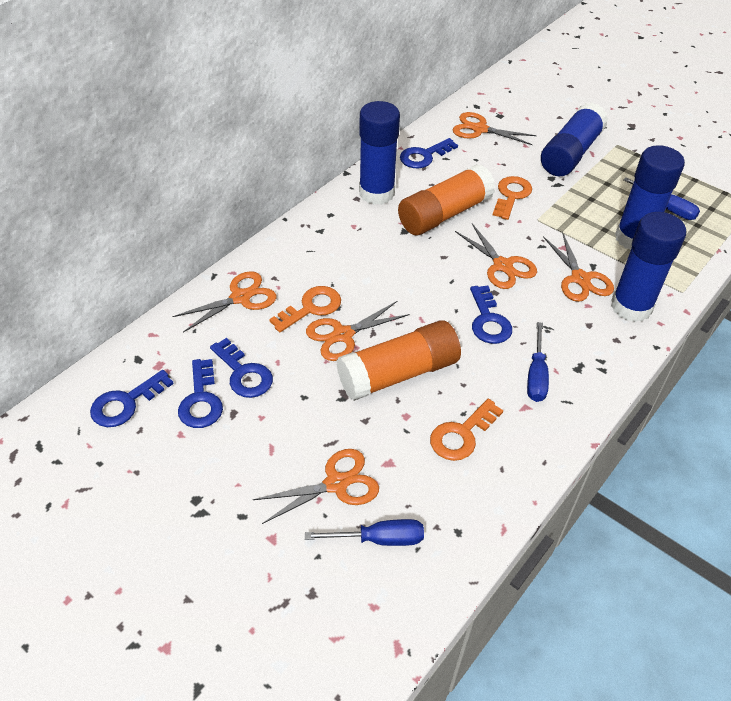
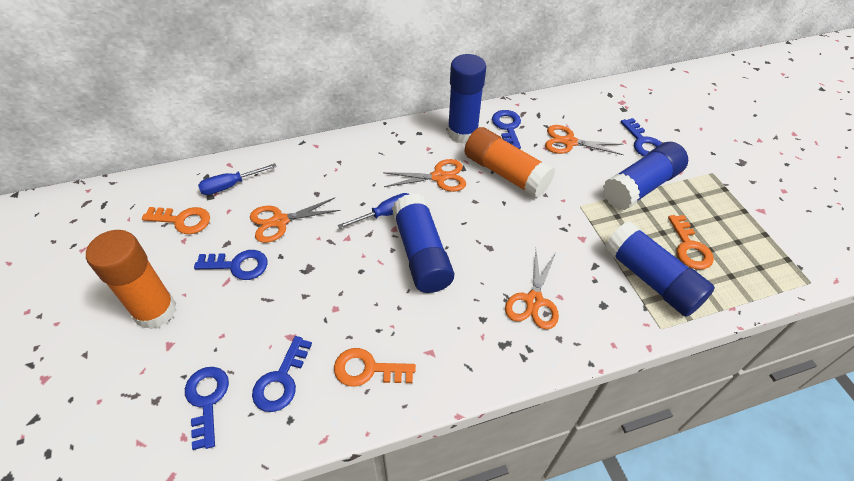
blue screwdriver: [305,519,424,546] [527,322,549,402] [623,177,700,220] = 3 -> [198,163,277,195] [338,193,409,229] = 2
orange scissors: [172,271,277,332] [253,449,379,524] [306,301,410,361] [453,112,537,145] [455,224,537,289] [543,232,614,302] = 6 -> [250,198,341,243] [383,159,466,192] [505,250,559,330] [545,125,623,155] = 4

